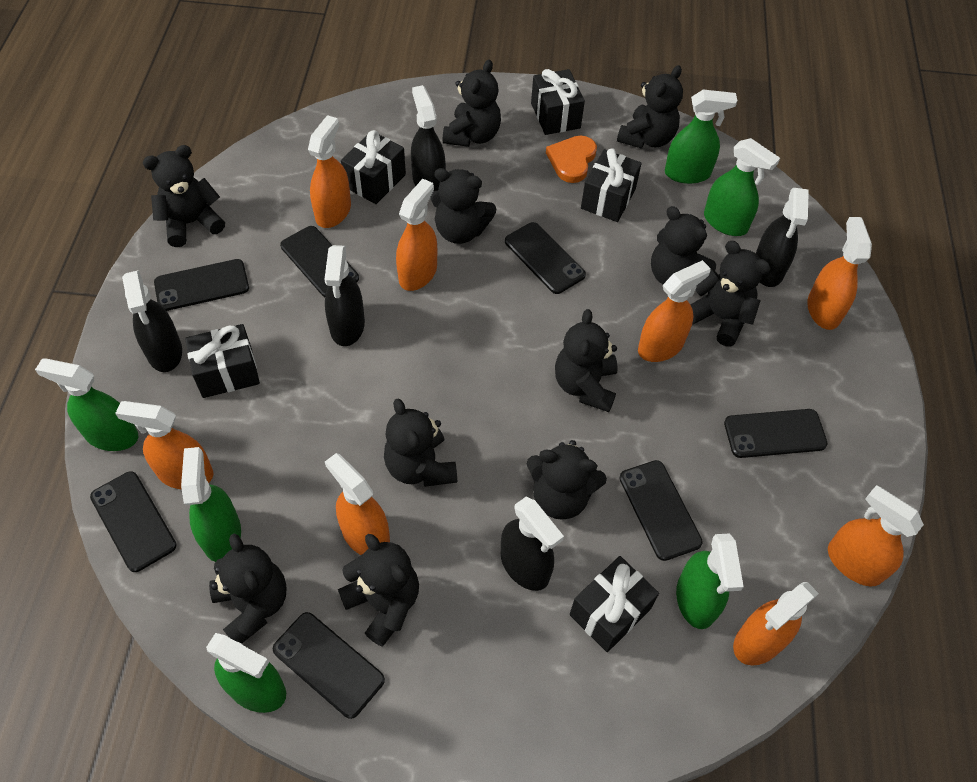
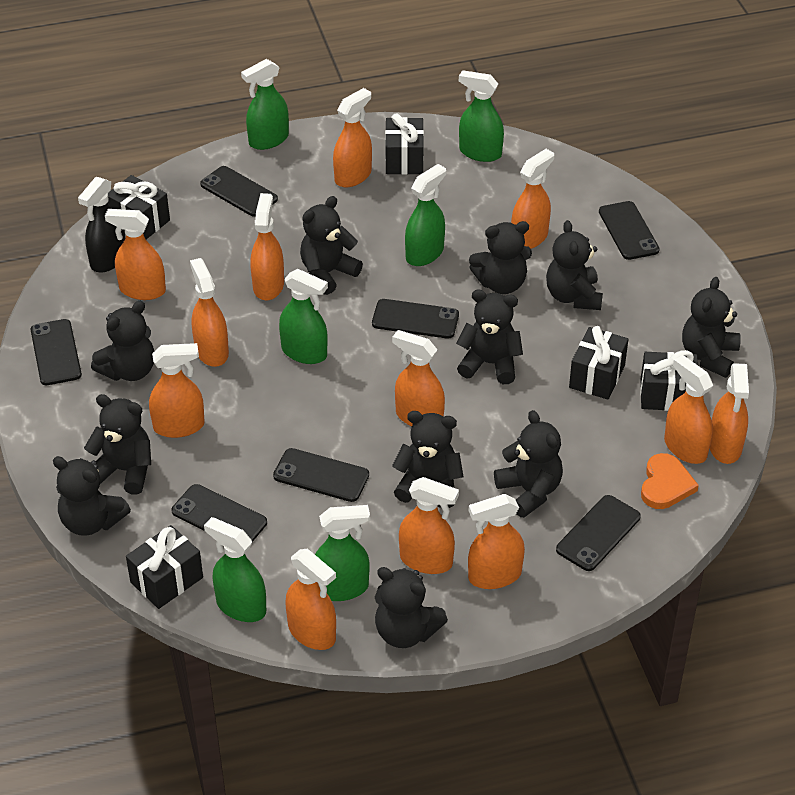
black spray bottle: [122,270,182,372] [324,245,365,346] [411,85,446,192] [501,497,564,591] [756,188,809,287] = 5 -> [78,177,125,273] = 1
orange spray bottle: [115,401,214,489] [308,115,351,228] [325,453,390,555] [396,179,437,291] [638,260,711,362] [733,582,819,665] [807,217,872,330] [828,485,924,586] = 8 -> [105,209,166,300] [149,343,205,438] [190,258,229,367] [250,193,284,300] [286,548,336,650] [333,88,372,187] [392,330,445,427] [399,477,459,574] [468,494,525,589] [511,149,554,249] [664,355,713,464] [710,363,749,464] = 12

